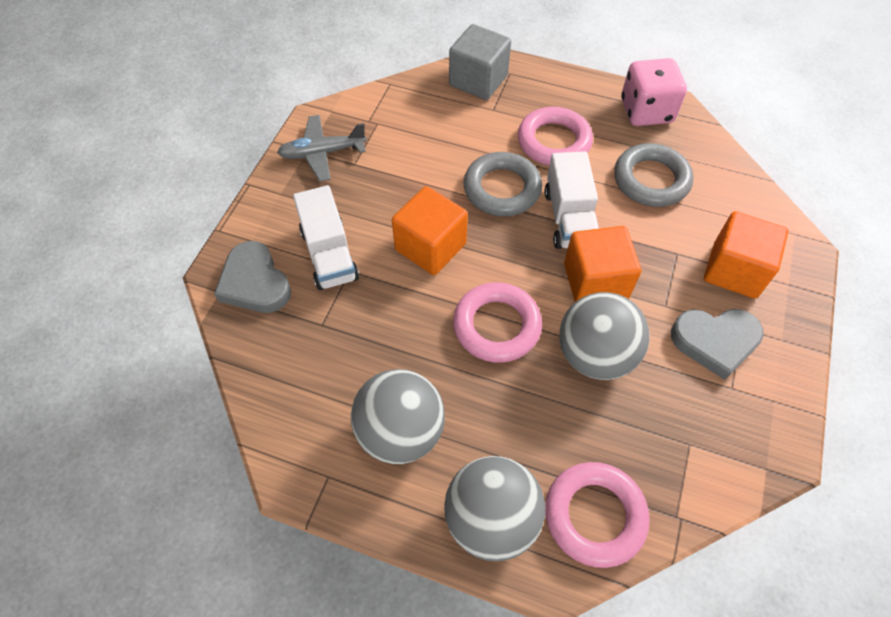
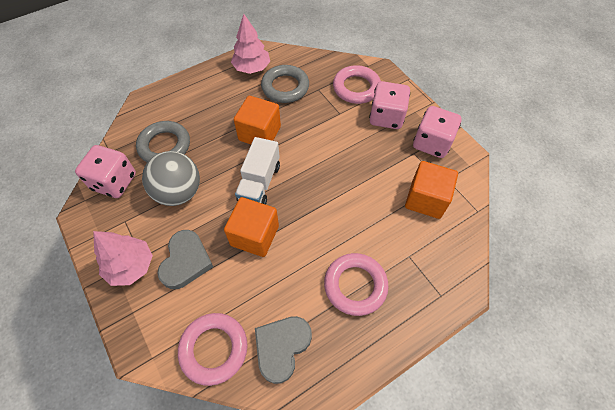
grey ball: [351,369,445,464] [444,456,545,561] [559,292,650,380] = 3 -> [142,151,200,206] = 1
grey cube: [449,24,511,100] = 1 -> none = 0
grey plane: [277,115,367,181] = 1 -> none = 0
pink dice: [621,58,687,126] = 1 -> [75,145,136,198] [369,81,410,129] [413,106,462,158] = 3
pink tree: none = 0 -> [93,231,153,286] [231,14,270,74] = 2
white truck: [293,185,359,290] [545,151,599,249] = 2 -> [235,137,280,205] = 1

